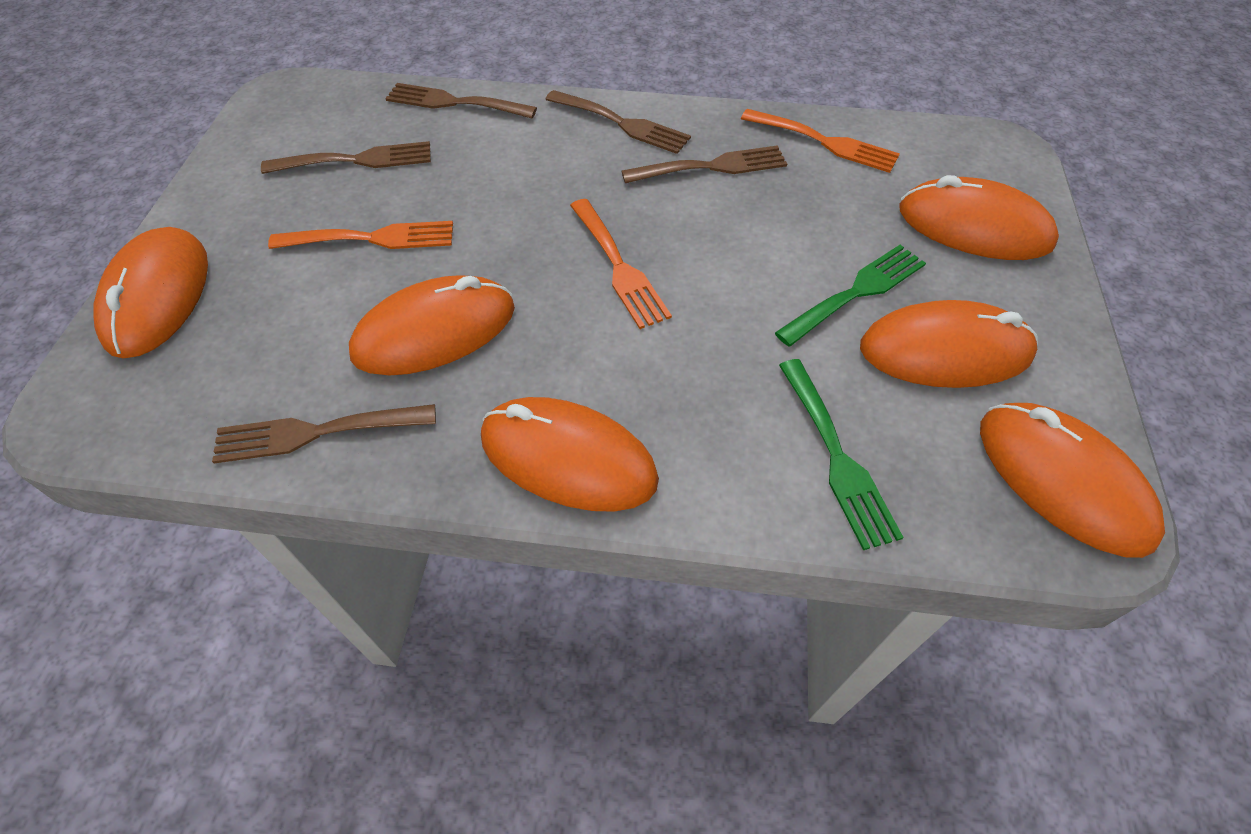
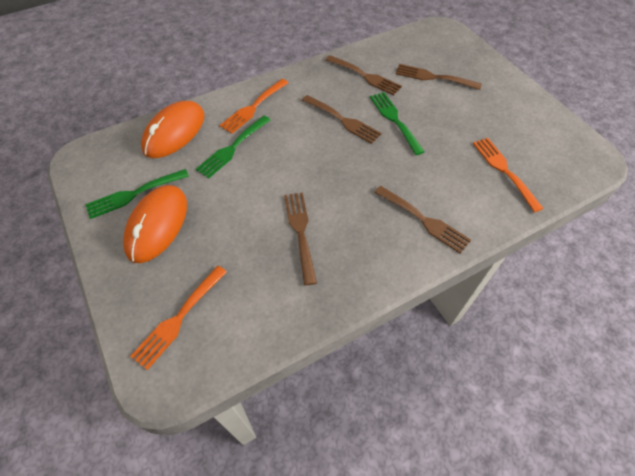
green fork: [775,245,926,347] [779,359,904,550] = 2 -> [85,169,189,219] [196,116,270,178] [370,92,425,155] = 3
orange mouse: [93,227,208,358] [349,275,515,375] [481,397,659,512] [860,300,1038,388] [899,175,1059,260] [980,403,1165,558] = 6 -> [123,185,187,263] [141,101,204,158] = 2

